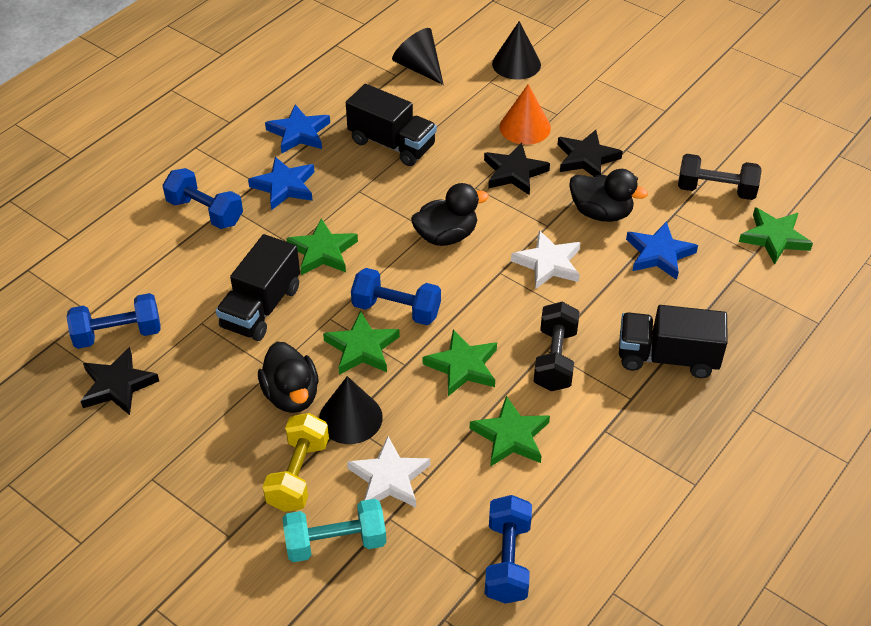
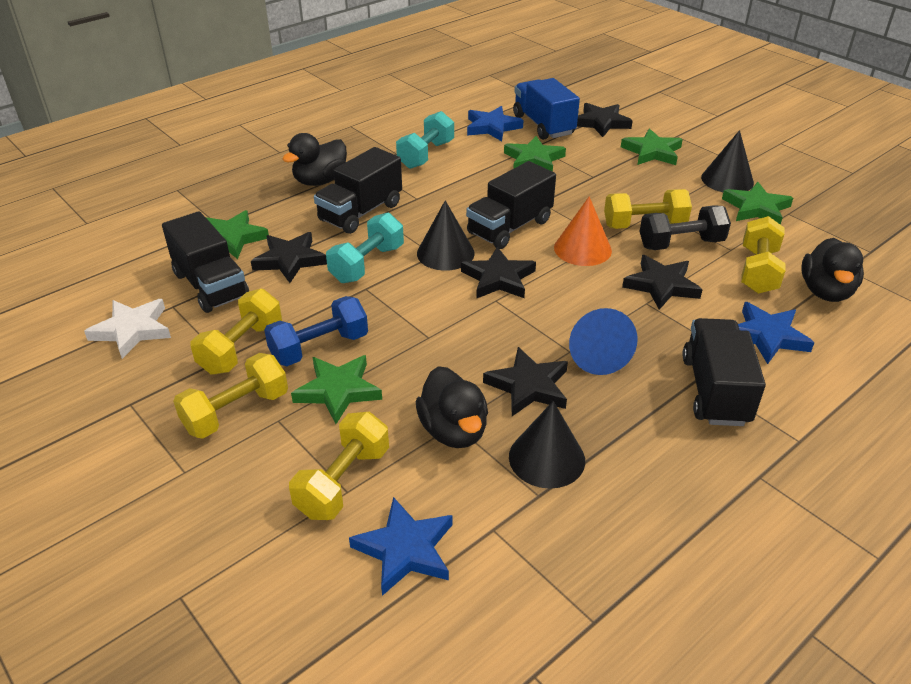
black dumbbell: [534,302,580,391] [678,154,762,200] = 2 -> [640,205,731,250] = 1
black star: [81,347,159,415] [484,143,550,195] [558,130,623,176] = 3 -> [251,232,327,283] [461,247,536,299] [483,347,568,416] [577,103,633,137] [622,255,703,310] = 5
black truck: [216,234,300,341] [346,84,437,166] [619,305,728,378] = 3 -> [162,211,249,313] [314,147,402,234] [466,161,556,249] [682,318,766,426] = 4
blue cone: none = 0 -> [569,308,638,375] = 1
blue dumbbell: [67,293,161,349] [162,168,243,229] [351,268,441,325] [484,495,532,604] = 4 -> [264,296,368,366] = 1
blue truck: none = 0 -> [513,78,580,140] = 1
turquoise dumbbell: [282,499,386,562] = 1 -> [326,213,404,283] [396,111,454,169] = 2
white star: [347,436,430,507] [511,230,580,289] = 2 -> [84,299,171,359] = 1
yellow dumbbell: [263,413,329,512] = 1 -> [173,353,288,439] [191,289,282,375] [289,412,389,520] [604,189,692,229] [741,216,786,294] = 5

